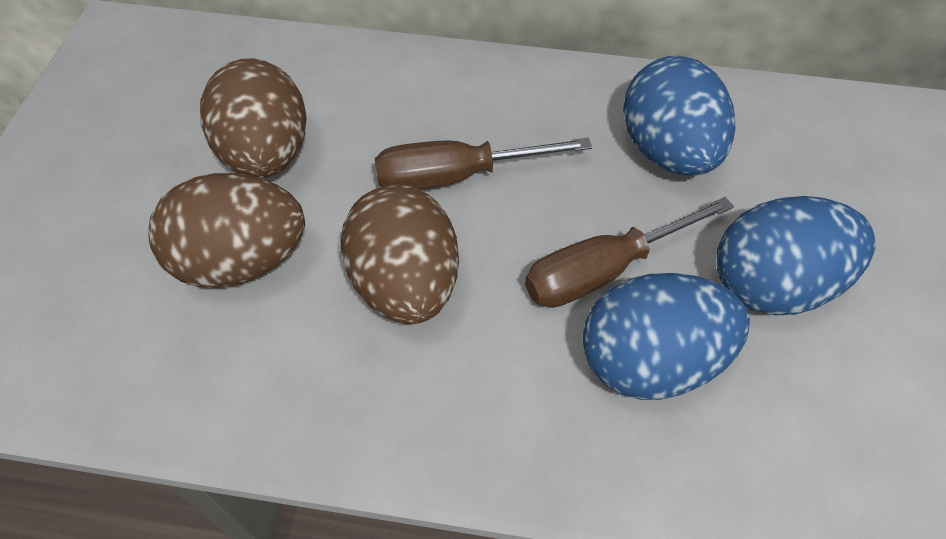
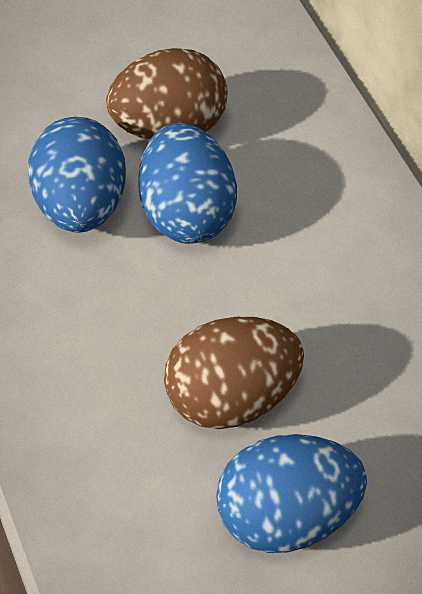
brown egg: [149,173,305,288] [200,58,307,178] [340,184,459,324] = 3 -> [106,48,228,140] [164,317,304,429] = 2
brown screwdriver: [375,138,592,190] [525,197,734,308] = 2 -> none = 0

